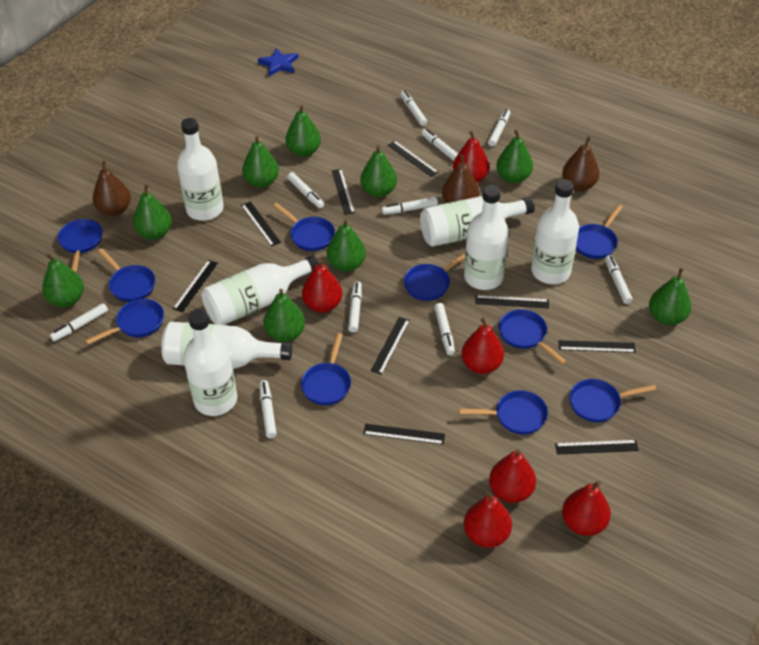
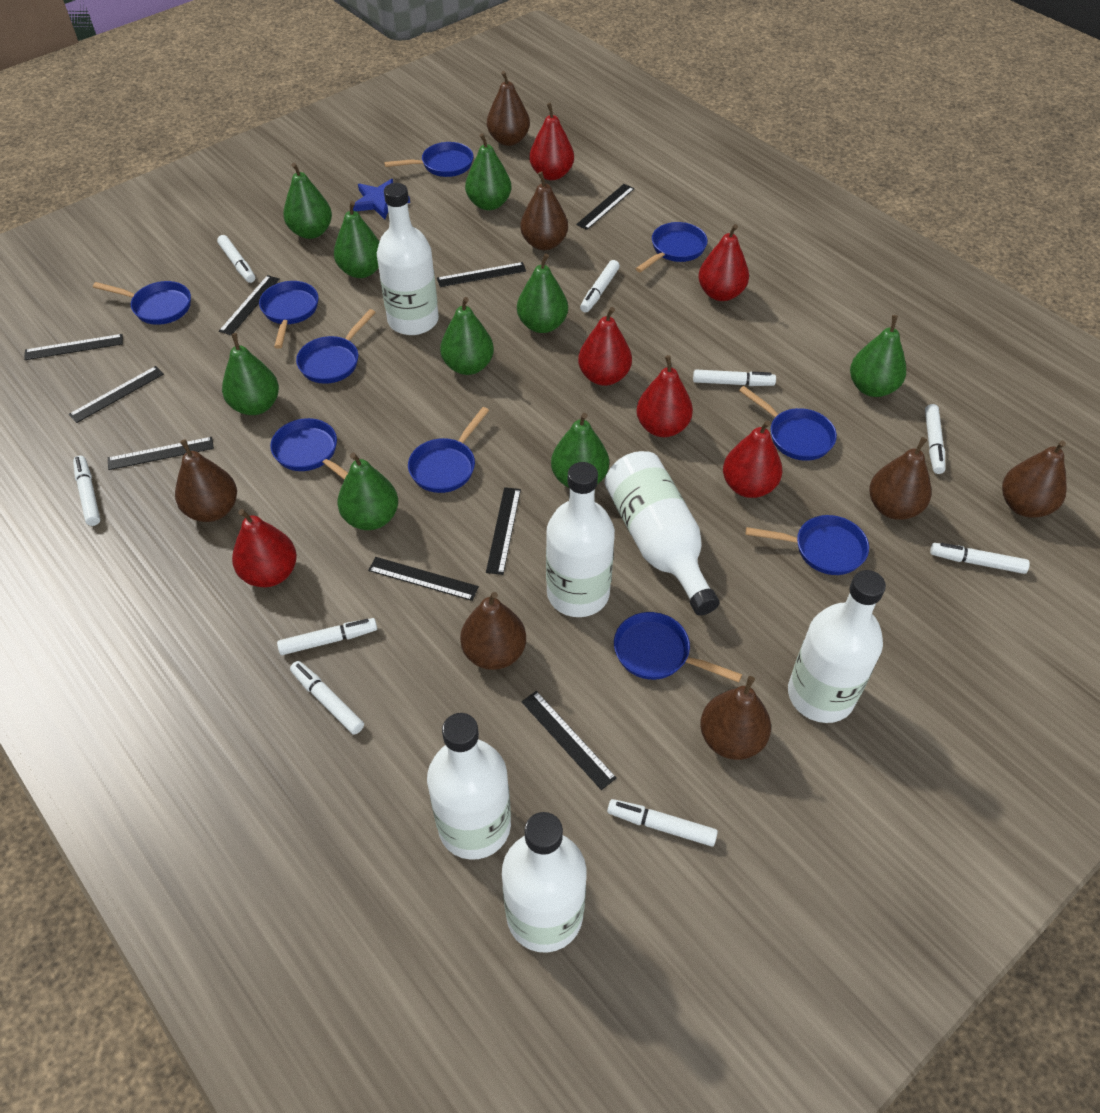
brown pear: [93,161,131,216] [442,155,479,203] [562,136,600,191] = 3 -> [175,439,237,522] [460,592,526,670] [487,71,530,146] [520,171,568,250] [700,676,771,760] [869,437,931,520] [1002,441,1067,518] = 7
white bottle: [161,322,292,369] [177,118,223,221] [183,309,237,416] [201,255,319,325] [420,196,535,247] [464,185,509,290] [531,179,579,284] = 7 -> [377,183,439,335] [427,713,511,860] [502,812,587,953] [546,462,615,617] [605,451,719,616] [788,570,886,723] = 6
white marker: [50,303,108,341] [259,380,277,438] [287,172,324,208] [348,281,362,332] [382,197,438,215] [400,90,427,126] [421,129,458,161] [434,303,455,355] [488,109,510,146] [605,255,633,304] = 10 -> [73,455,100,526] [217,235,255,283] [277,618,377,655] [290,661,364,735] [580,260,620,312] [607,799,718,847] [693,370,776,386] [925,404,946,474] [930,543,1030,574] = 9

